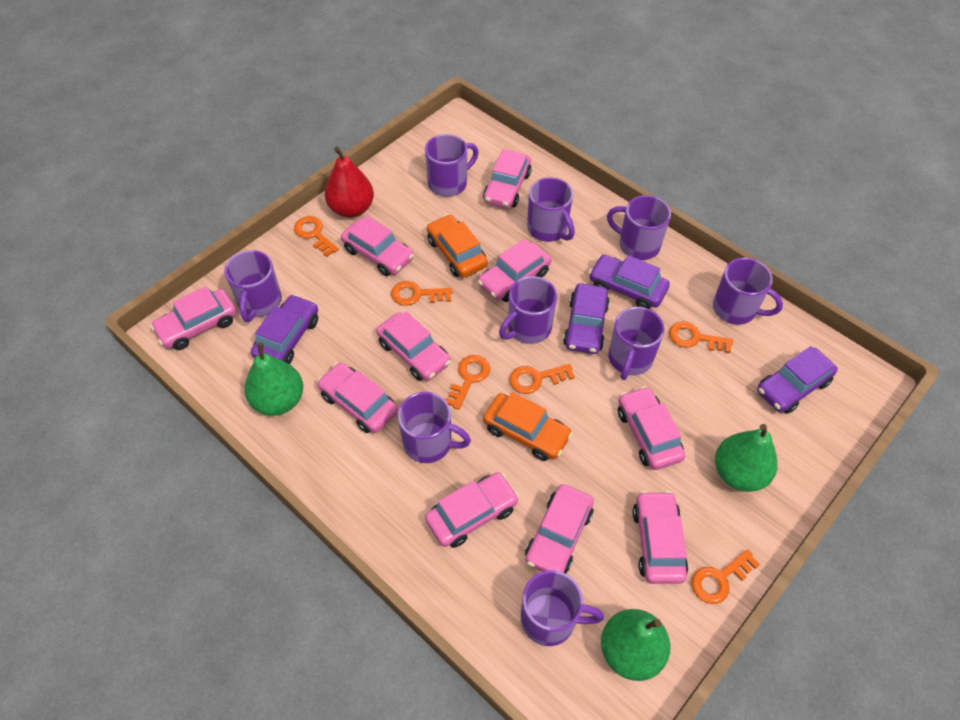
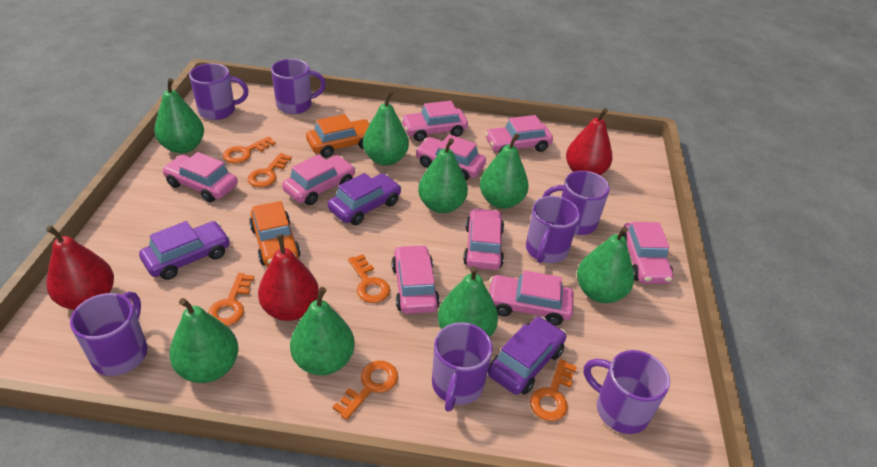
green pear: [245,342,303,416] [601,609,670,681] [715,424,778,492] = 3 -> [154,78,204,153] [170,298,239,383] [290,287,355,375] [363,91,409,166] [418,138,468,213] [438,266,498,337] [480,133,529,209] [577,227,634,303] = 8
pink car: [150,286,237,350] [317,363,398,433] [341,216,414,276] [376,311,451,381] [425,472,519,548] [478,239,551,302] [483,149,531,208] [525,484,594,574] [618,386,685,470] [632,491,688,584] = 10 -> [162,152,238,202] [282,154,355,205] [392,245,440,314] [401,101,468,141] [415,134,486,180] [463,208,504,270] [485,115,553,153] [489,270,574,326] [622,222,674,284] = 9
purple car: [251,294,318,364] [563,283,610,354] [589,254,670,309] [757,346,838,414] = 4 -> [139,221,230,280] [328,173,402,225] [488,317,566,395] = 3
purple mug: [224,250,282,322] [398,392,471,463] [425,134,479,197] [499,276,557,344] [521,570,604,646] [527,177,575,242] [607,195,671,260] [608,307,665,380] [713,258,783,325] = 9 -> [70,291,148,376] [189,63,249,120] [271,59,326,114] [432,322,493,412] [526,196,580,263] [543,171,610,235] [584,350,670,434] = 7
red pear: [325,146,374,218] = 1 -> [46,225,114,310] [258,234,319,321] [566,108,612,175] = 3

